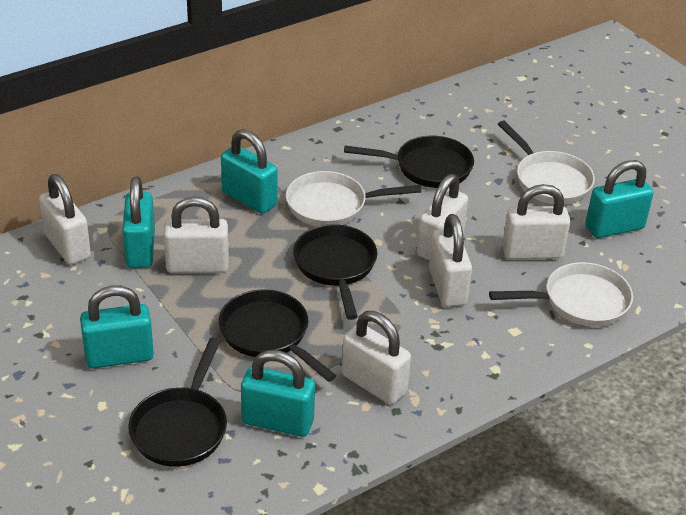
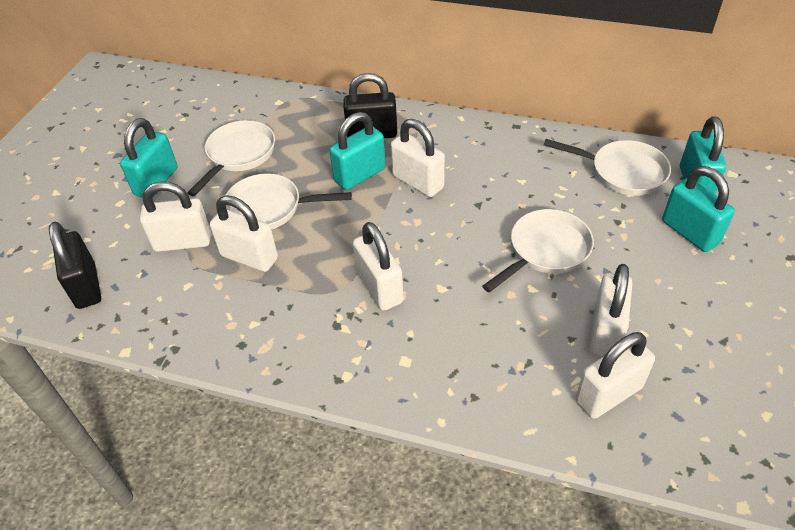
black padlock: none = 0 -> [49,222,101,309] [343,73,397,138] = 2
black pan: [128,338,227,467] [219,289,337,382] [293,224,377,320] [344,136,474,188] = 4 -> none = 0
turquoise padlock: [80,285,154,369] [122,177,155,268] [221,129,278,214] [241,350,315,437] [586,160,654,238] = 5 -> [120,118,177,198] [330,112,386,190] [662,166,735,252] [680,116,726,194] = 4
white pan: [286,171,421,226] [489,262,633,327] [498,120,595,204] = 3 -> [187,120,275,196] [225,173,352,230] [482,209,594,292] [544,139,671,196] = 4

